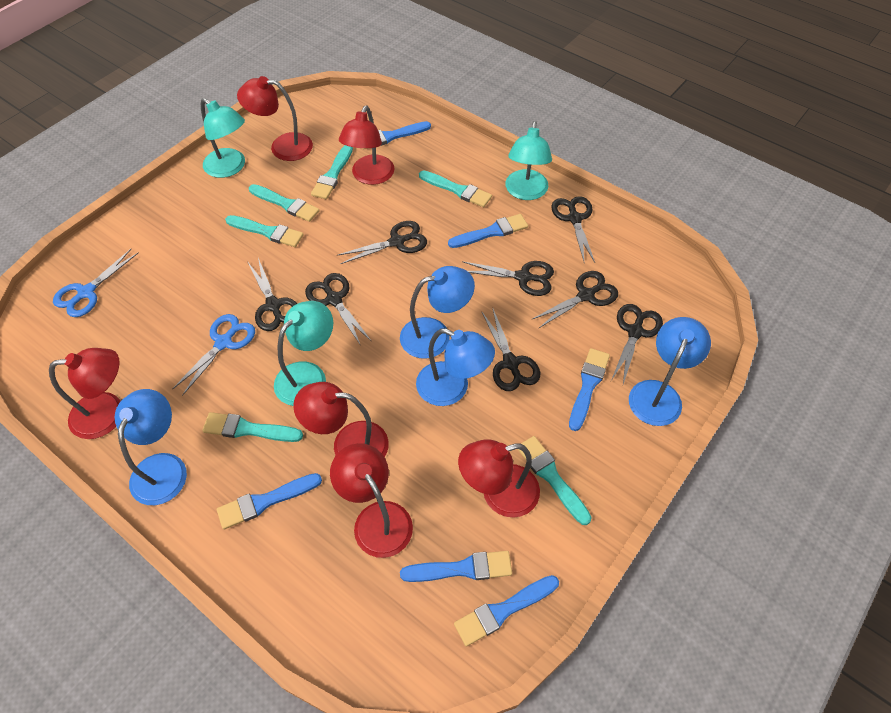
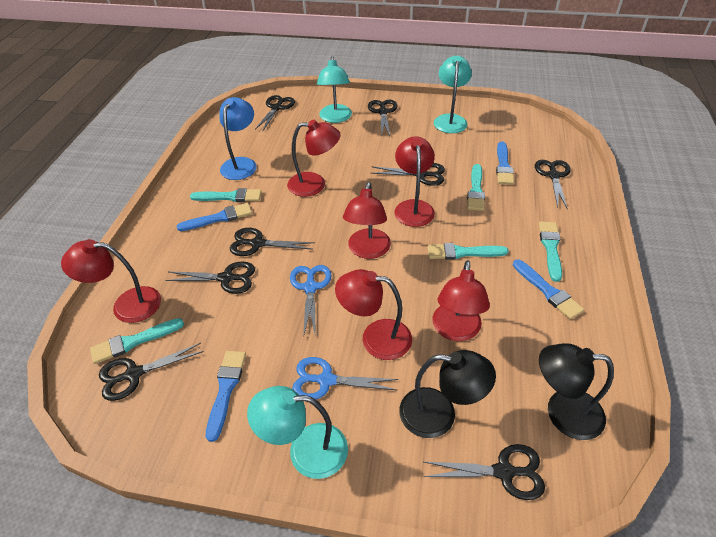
black lamp: none = 0 -> [399,350,496,438] [539,343,614,440] = 2
blue brush: [217,473,322,529] [363,121,431,149] [400,551,512,582] [448,214,528,248] [454,575,559,646] [569,348,610,431] = 6 -> [177,203,252,231] [206,351,246,442] [496,141,514,184] [513,259,584,319] = 4
blue lamp: [115,389,187,505] [400,266,475,359] [416,328,495,406] [629,317,711,426] = 4 -> [219,97,257,180] = 1
turquoise brush: [202,412,303,442] [225,215,304,247] [249,184,320,222] [311,145,353,199] [419,170,492,207] [518,436,592,525] = 6 -> [90,318,184,364] [190,188,262,202] [427,243,508,260] [467,164,485,211] [539,221,562,282] = 5

